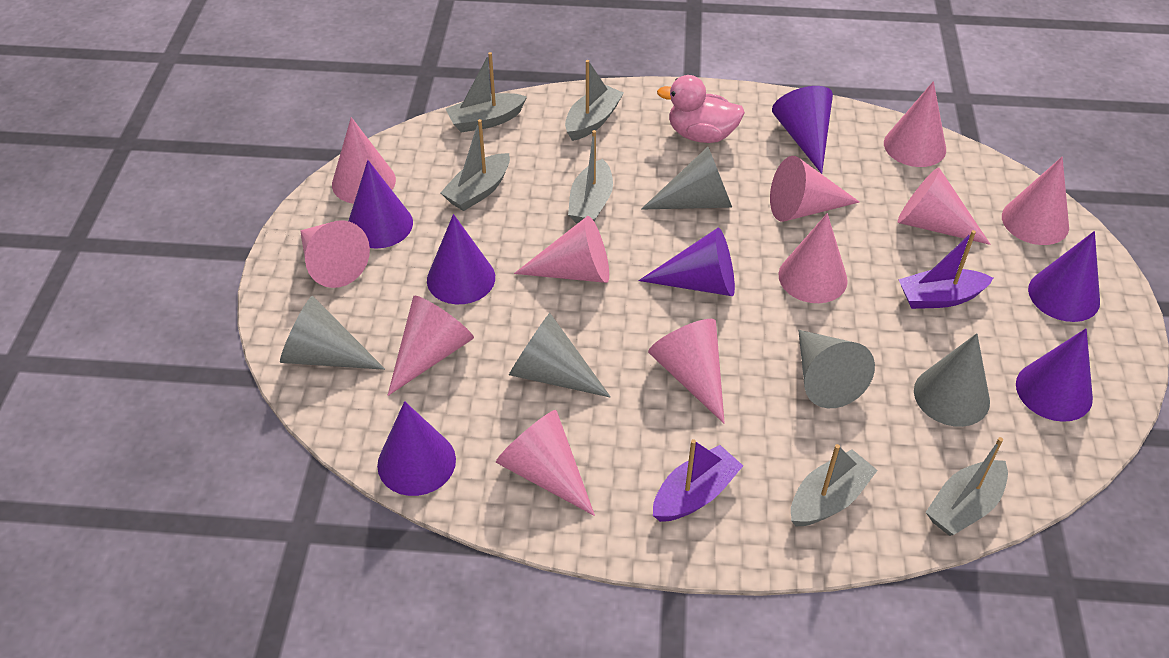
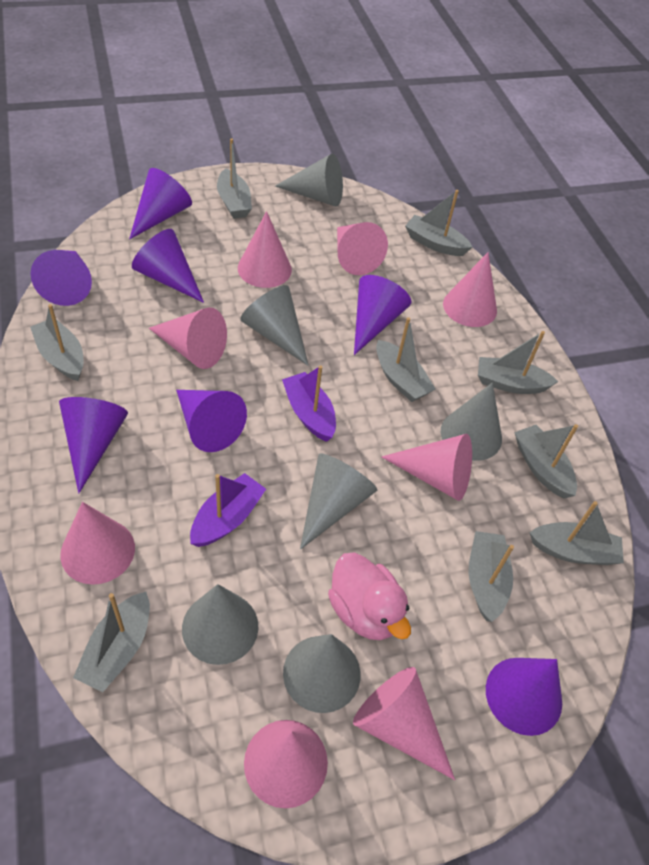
grey boat: [440,119,510,211] [446,52,527,133] [565,60,624,141] [568,130,613,224] [791,444,878,526] [926,437,1008,536] = 6 -> [30,304,83,381] [73,592,150,692] [217,138,252,219] [376,317,435,402] [405,190,472,256] [468,531,514,622] [478,331,558,394] [515,424,578,498] [529,501,624,565] = 9
grey cone: [280,296,385,370] [509,313,611,398] [641,147,732,210] [798,330,875,408] [914,333,990,427] = 5 -> [182,584,258,665] [240,285,309,366] [275,154,343,207] [283,634,361,713] [300,454,377,550] [441,383,502,461] = 6
pink cone: [300,220,370,288] [332,117,396,204] [387,296,474,396] [496,410,595,516] [514,216,609,283] [648,319,725,424] [770,156,859,222] [778,213,848,303] [884,81,946,167] [898,167,990,245] [1002,157,1069,245] = 11 -> [60,502,135,585] [149,307,227,369] [238,211,292,288] [244,720,328,808] [337,222,388,275] [353,667,455,780] [381,434,472,501] [443,252,497,327] = 8

